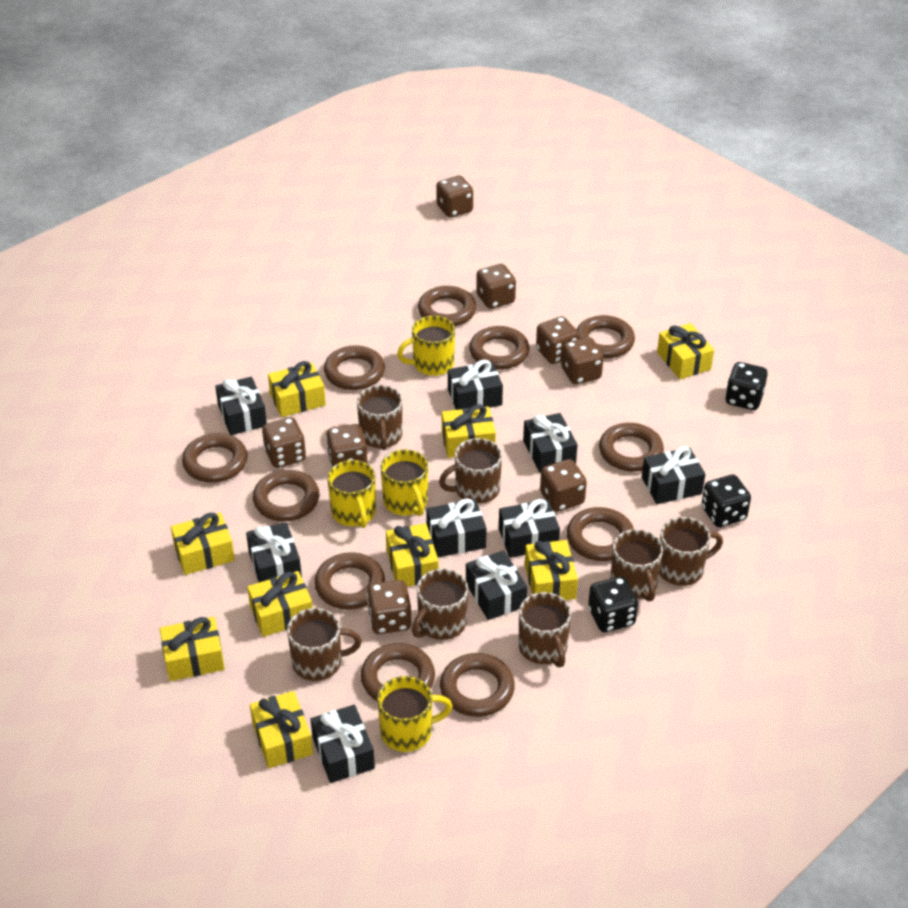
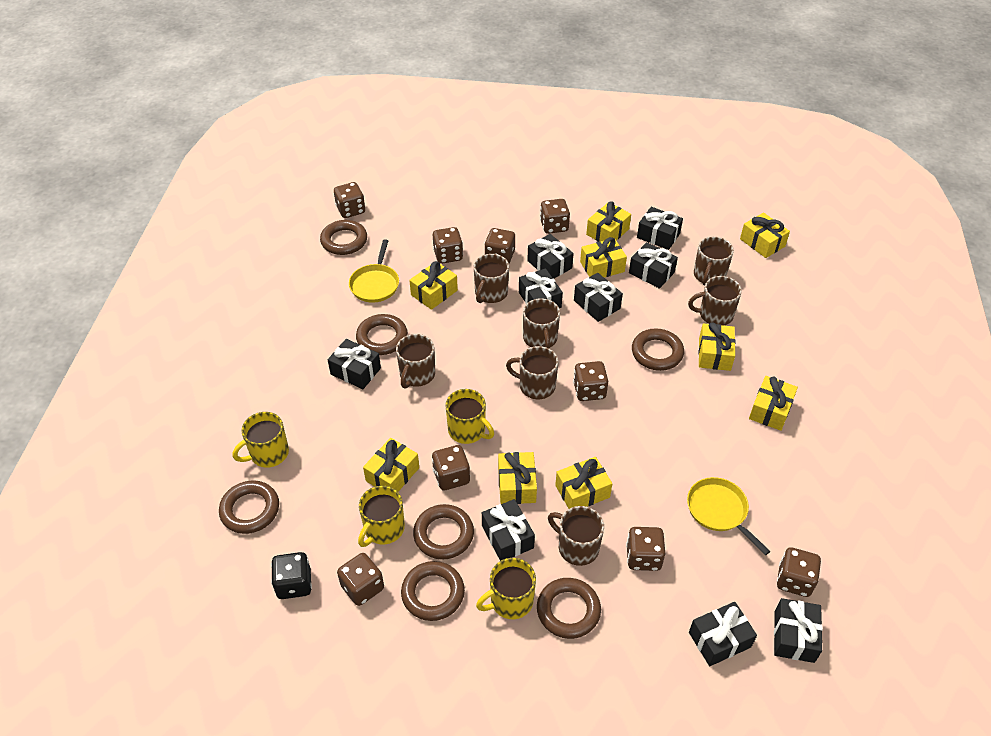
black dice: [588,576,638,632] [701,475,751,527] [725,362,768,410] = 3 -> [271,552,312,599] = 1
brown dice: [262,417,306,468] [326,424,367,468] [367,580,411,634] [436,176,473,218] [476,264,516,309] [536,316,579,364] [540,459,587,512] [561,337,604,384] = 8 -> [334,182,365,218] [337,553,384,606] [432,445,470,490] [433,227,463,264] [484,228,515,263] [540,199,570,234] [573,361,608,401] [626,527,665,571] [777,547,821,597] = 9
brown ring: [182,433,248,483] [253,470,320,521] [315,553,385,609] [324,345,385,390] [361,643,435,701] [418,286,476,326] [440,653,515,717] [469,326,529,370] [567,507,634,561] [577,315,635,358] [599,423,664,472] = 11 -> [219,480,279,534] [320,220,367,255] [356,314,408,355] [401,561,465,621] [413,504,474,559] [537,578,601,639] [632,328,684,371] = 7
yellow pan: none = 0 -> [349,239,399,303] [687,477,771,555] = 2

